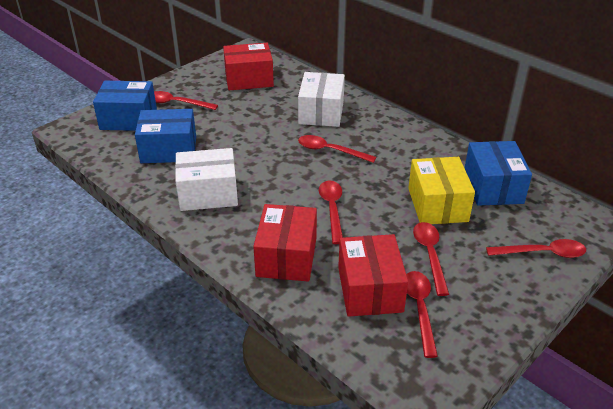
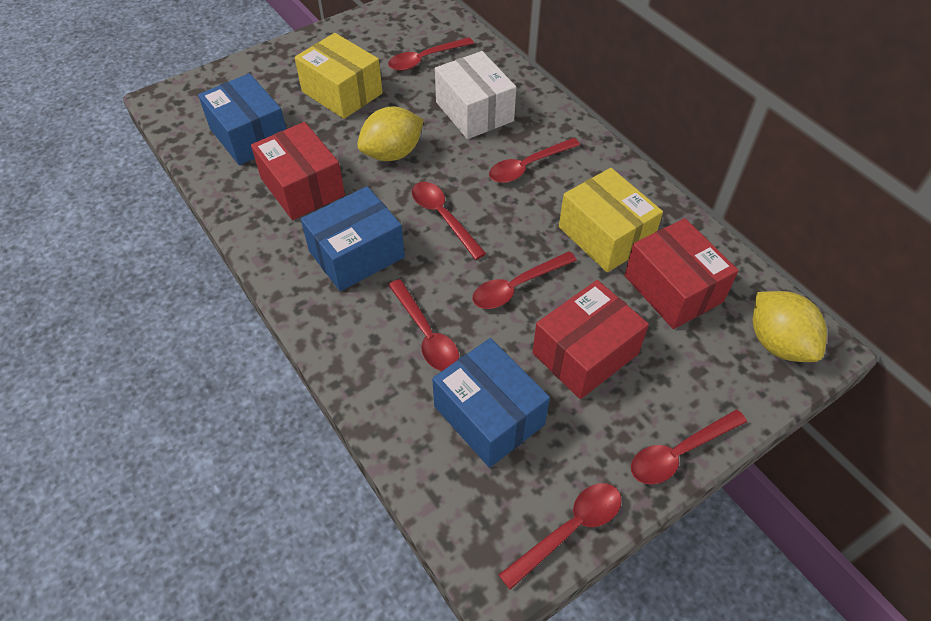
red spoon: [154,91,218,110] [298,135,376,163] [319,181,343,244] [406,271,438,358] [413,222,449,296] [486,239,586,258] = 6 -> [388,37,474,71] [388,279,459,371] [412,182,486,260] [473,251,577,309] [489,138,580,183] [499,483,622,590] [631,409,747,485] = 7
white box: [175,148,238,211] [298,72,345,127] = 2 -> [435,51,516,139] = 1
yellow box: [408,157,475,224] = 1 -> [295,33,383,119] [559,168,663,272] = 2
yellow lemon: none = 0 -> [357,107,424,161] [753,291,827,362] = 2

